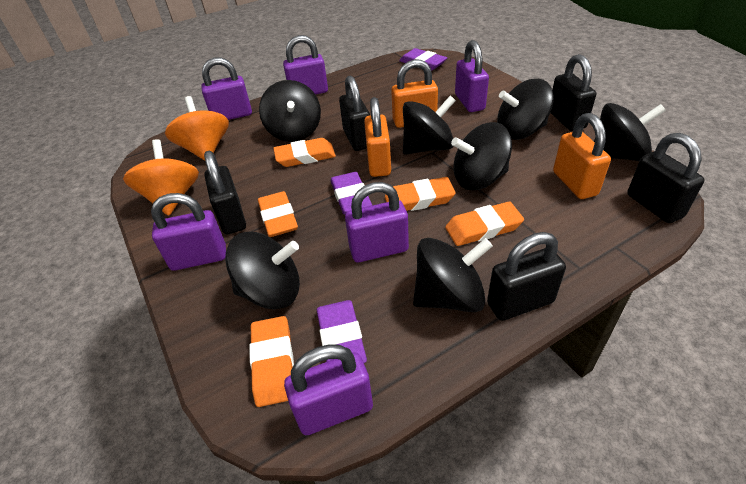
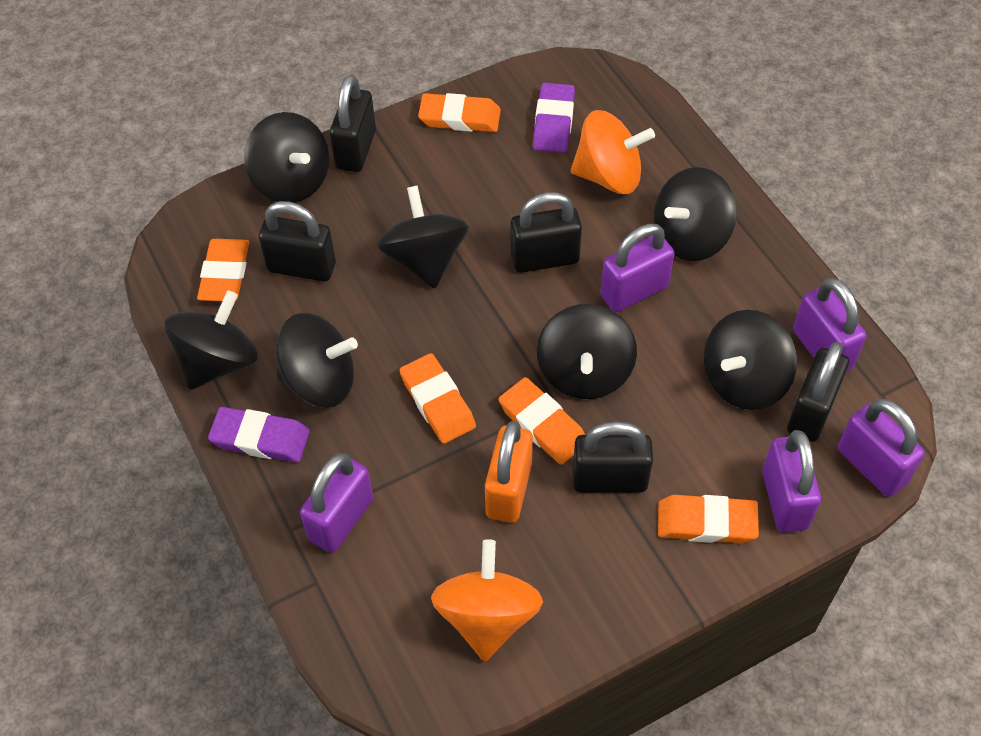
orange padlock: [364,97,391,177] [391,59,438,128] [553,113,611,199] = 3 -> [485,421,533,523] = 1
purple eraser: [317,300,367,363] [331,172,372,215] [399,48,447,71] = 3 -> [208,407,310,462] [533,83,575,153] = 2
purple padlock: [151,193,226,271] [201,57,252,120] [283,35,328,95] [284,344,373,435] [345,182,409,262] [455,40,489,112] = 6 -> [300,453,373,553] [600,224,675,312] [762,430,821,533] [793,278,866,372] [838,399,925,497] = 5

